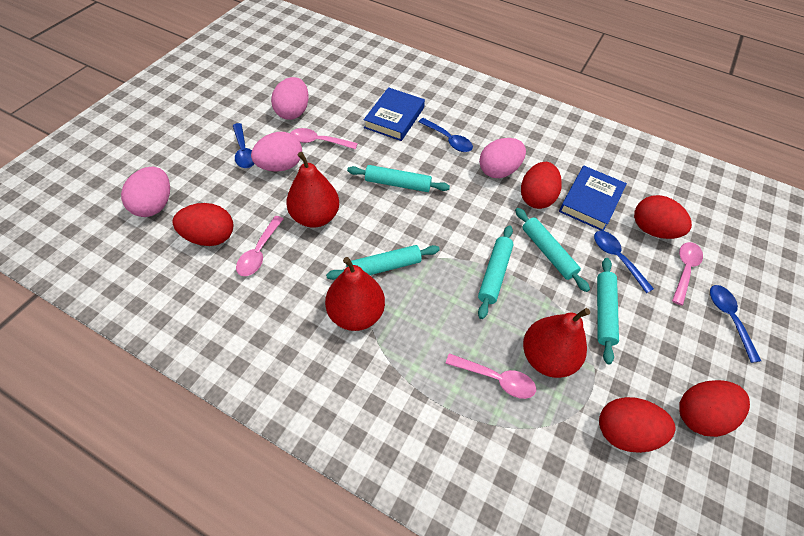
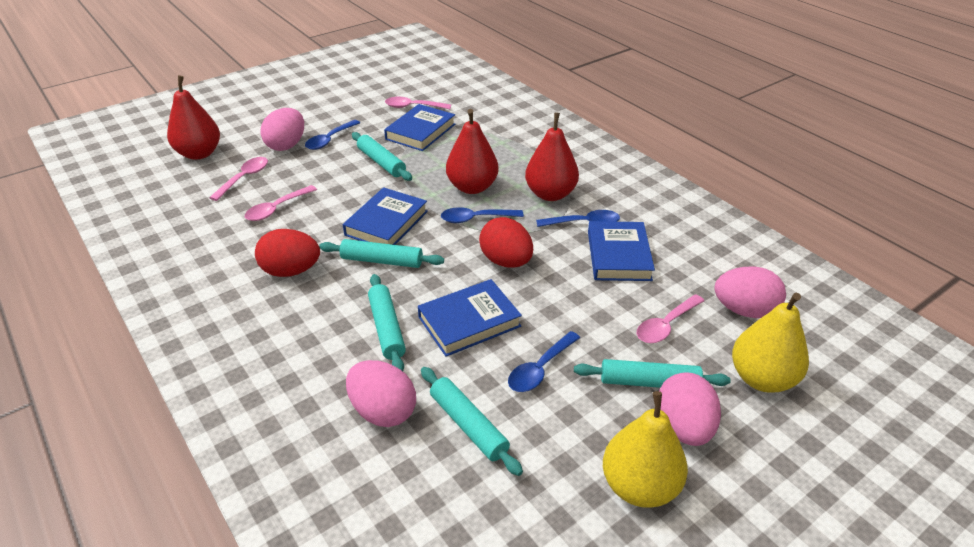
blue book: [364,87,425,141] [559,166,627,231] = 2 -> [343,187,428,245] [384,104,455,151] [418,279,522,357] [588,221,655,281] = 4
red egg: [173,203,233,246] [521,162,562,209] [599,397,676,453] [634,195,692,239] [679,380,750,437] = 5 -> [255,229,320,277] [479,217,533,268] = 2
yellow pear: none = 0 -> [603,391,688,508] [732,293,809,393] = 2

